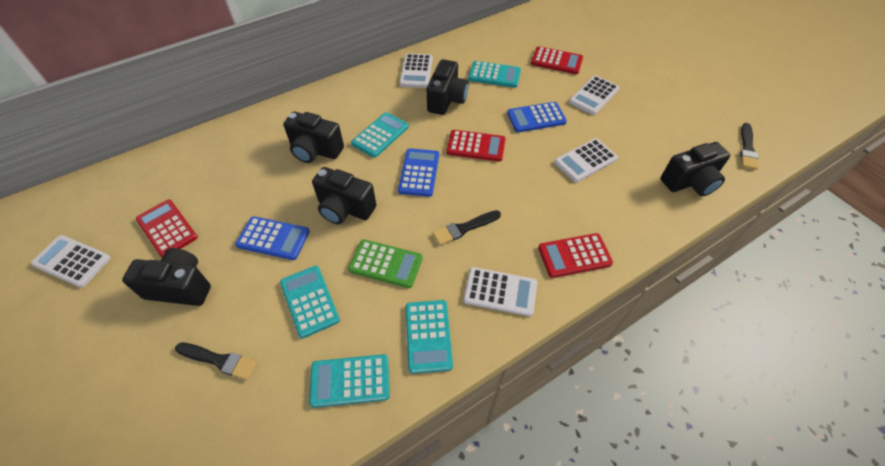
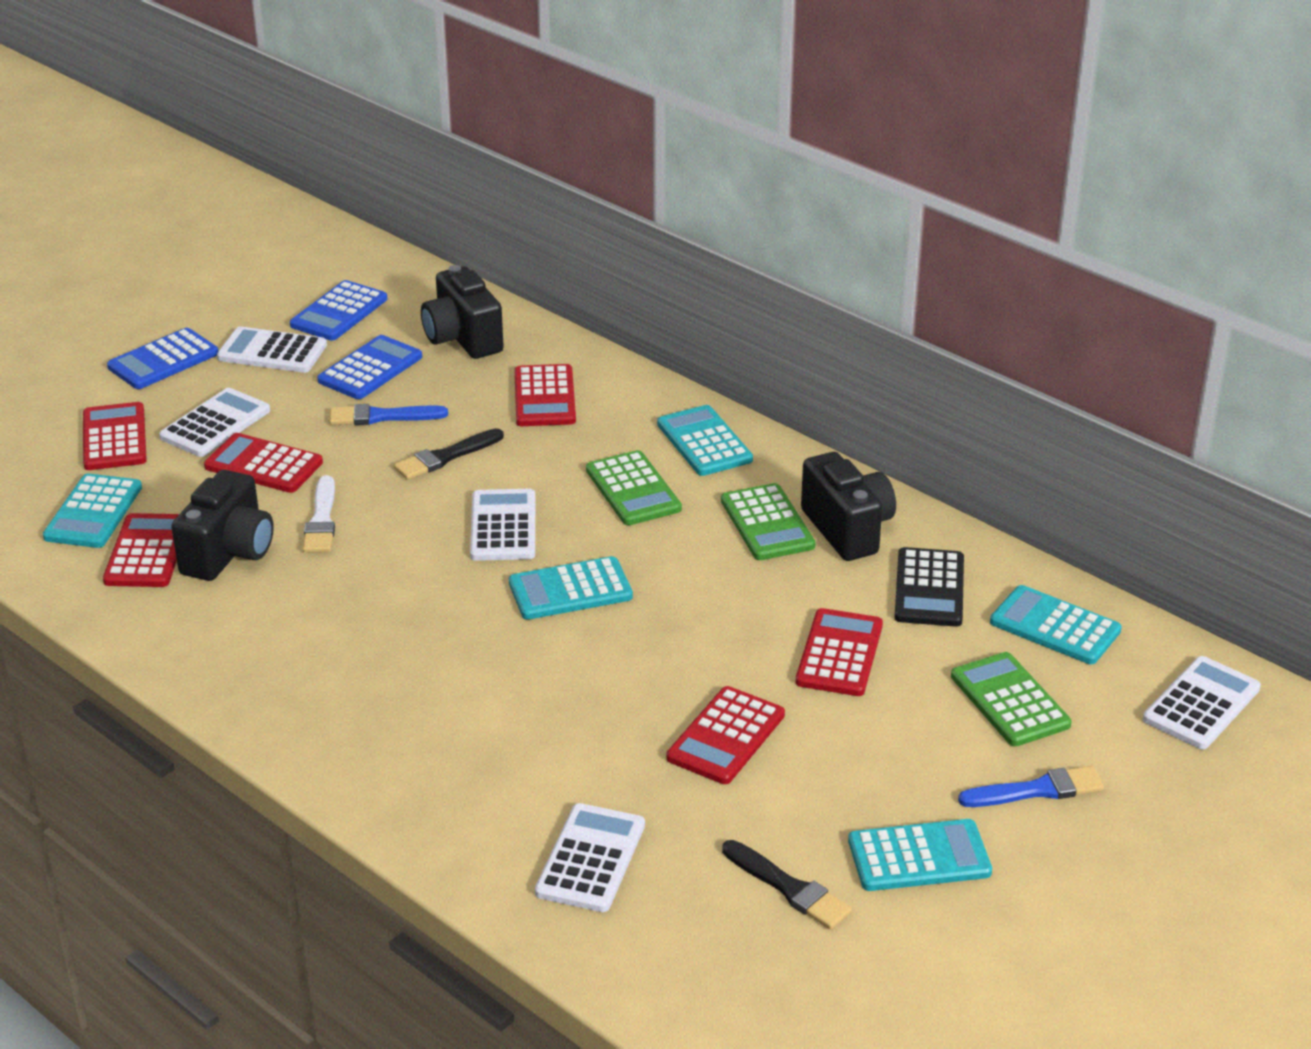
black brush: [175,343,257,380] [433,210,501,245] [740,123,759,170] = 3 -> [394,428,504,480] [722,840,852,929] = 2
black calculator: none = 0 -> [895,547,964,627] = 1
black camera: [122,248,211,306] [283,112,344,163] [312,167,376,224] [427,59,469,115] [661,142,730,196] = 5 -> [171,470,274,581] [421,265,504,359] [801,452,896,561] = 3
blue brush: none = 0 -> [329,404,448,425] [958,766,1104,807] = 2
green calculator: [348,240,423,288] = 1 -> [586,450,682,525] [721,483,816,560] [951,652,1072,747] = 3
red calculator: [136,199,198,257] [446,130,506,162] [531,46,583,74] [538,233,613,278] = 4 -> [83,402,147,470] [103,513,179,587] [204,433,323,493] [514,364,576,426] [666,686,785,784] [796,608,883,696] = 6
white brush: none = 0 -> [303,475,335,553] = 1

